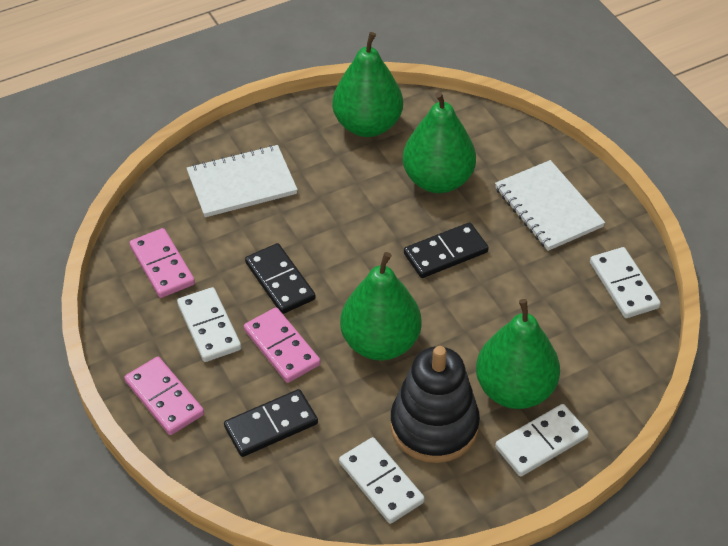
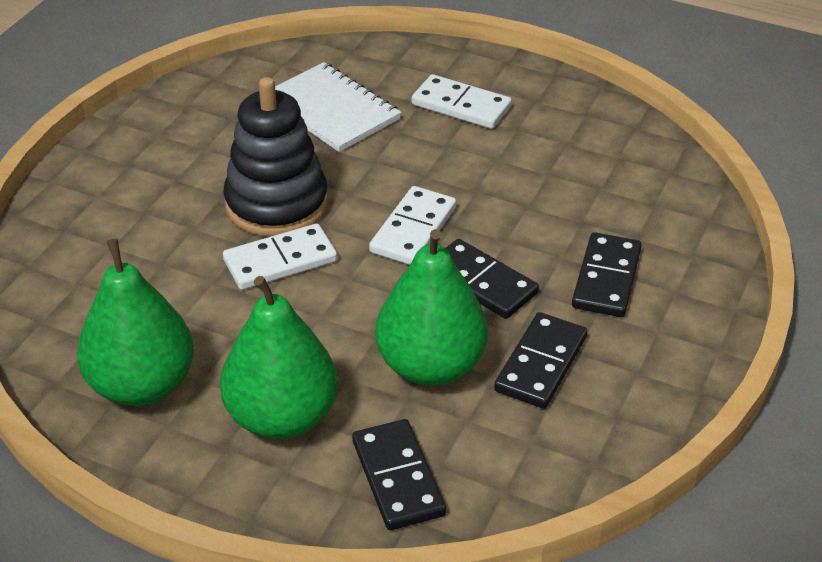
black domino: [224,389,318,457] [245,243,316,314] [404,222,489,278] = 3 -> [352,419,446,530] [445,239,539,319] [494,312,587,409] [572,232,642,317] = 4
green pear: [332,32,403,137] [340,252,422,360] [403,91,476,193] [476,299,560,409] = 4 -> [77,239,194,406] [220,276,338,440] [375,229,488,386] = 3
pink domino: [124,357,204,435] [130,228,195,298] [244,307,321,383] = 3 -> none = 0
white domino: [177,287,241,362] [339,437,425,524] [495,404,589,477] [590,247,661,318] = 4 -> [223,223,337,290] [369,186,456,265] [412,74,512,129] = 3
white notebook: [187,145,298,217] [495,160,605,251] = 2 -> [275,62,401,152] = 1

